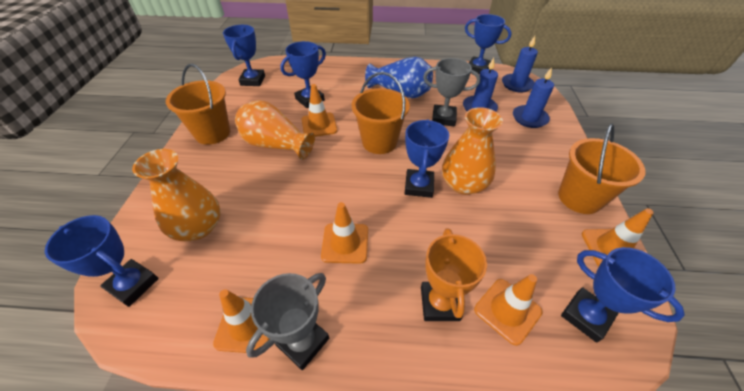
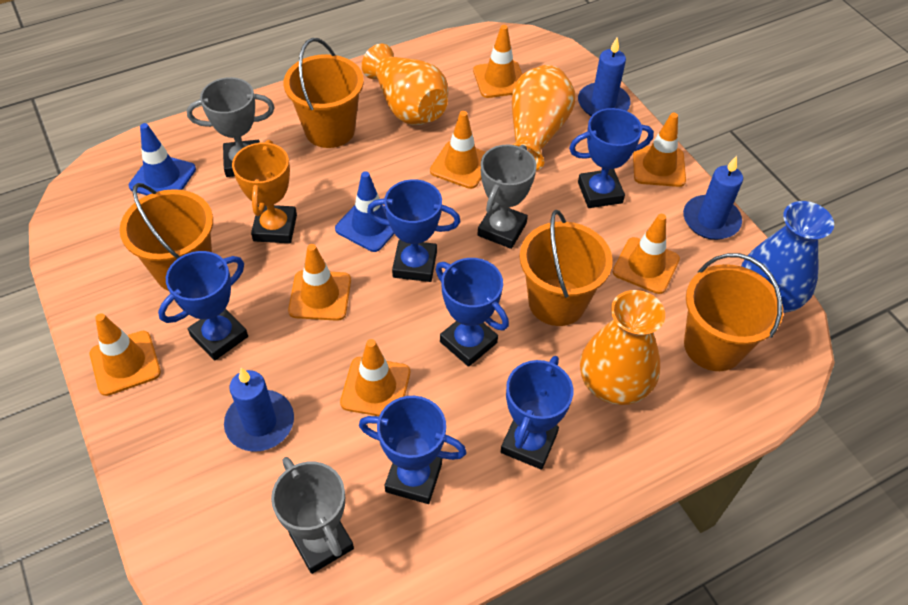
blue traffic cone: none = 0 -> [129,123,196,195] [335,171,394,252] = 2
grey trophy: [246,273,329,370] [423,58,480,126] = 2 -> [187,77,275,177] [271,457,354,574] [478,145,537,249] = 3
orange bucket: [166,64,230,145] [352,72,410,154] [558,124,645,214] = 3 -> [120,183,213,291] [283,38,364,148] [520,210,613,326] [684,253,783,371] = 4
orange traffic cone: [213,289,269,353] [301,84,337,137] [321,202,368,264] [474,274,543,346] [582,208,654,267] = 5 -> [90,313,161,396] [288,244,351,321] [340,339,410,416] [430,111,486,189] [473,25,522,98] [613,214,680,294] [633,113,686,187] = 7

